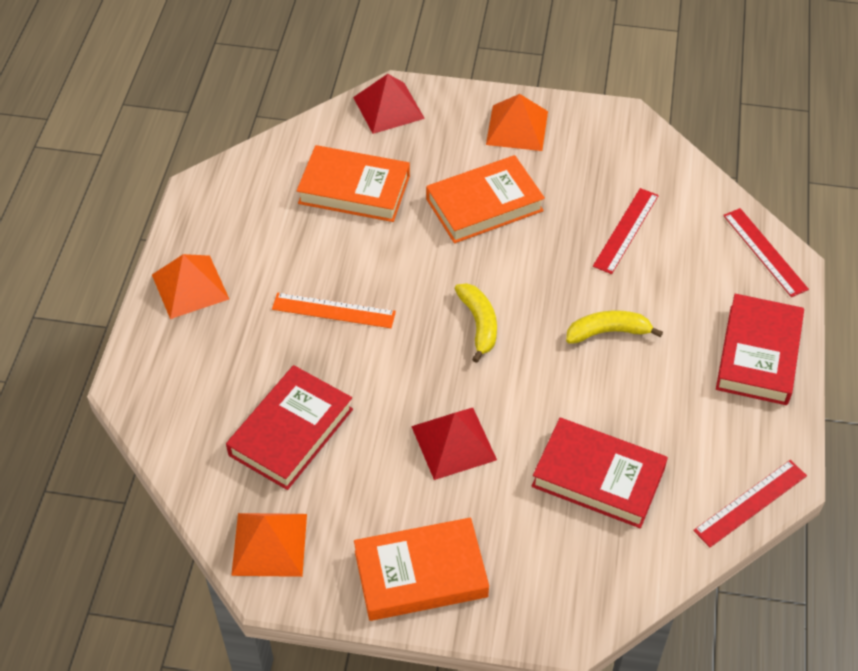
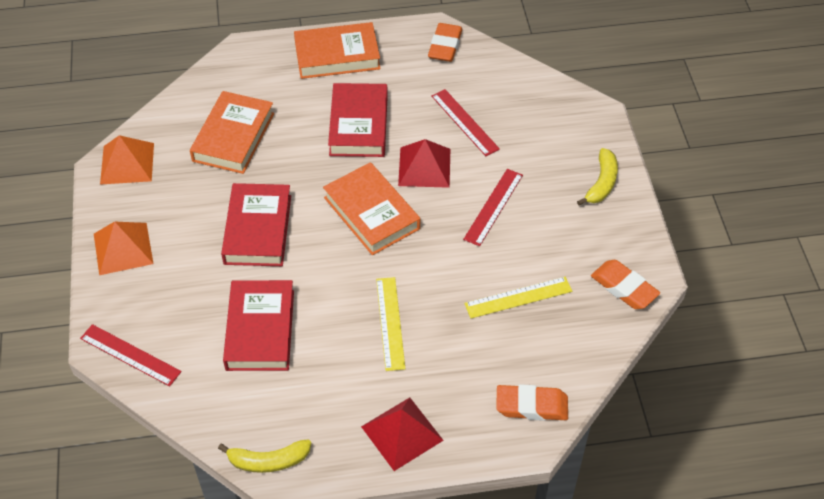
orange eraser: none = 0 -> [428,23,463,62] [496,384,568,421] [591,260,660,309] = 3
orange pyramid: [152,254,229,319] [231,513,307,577] [486,94,548,151] = 3 -> [94,221,154,275] [100,135,154,185] = 2
orange ruler: [272,292,396,328] = 1 -> none = 0
yellow ruler: none = 0 -> [376,277,405,371] [464,277,572,318] = 2

